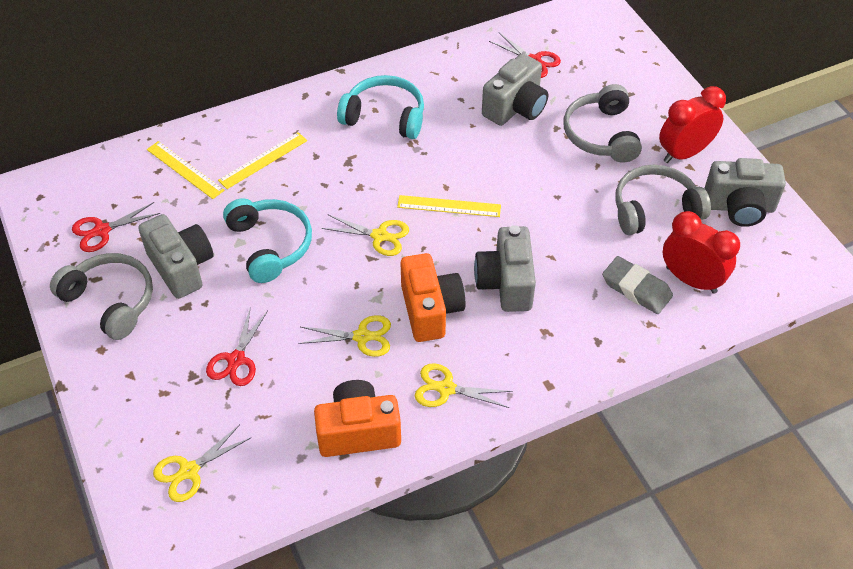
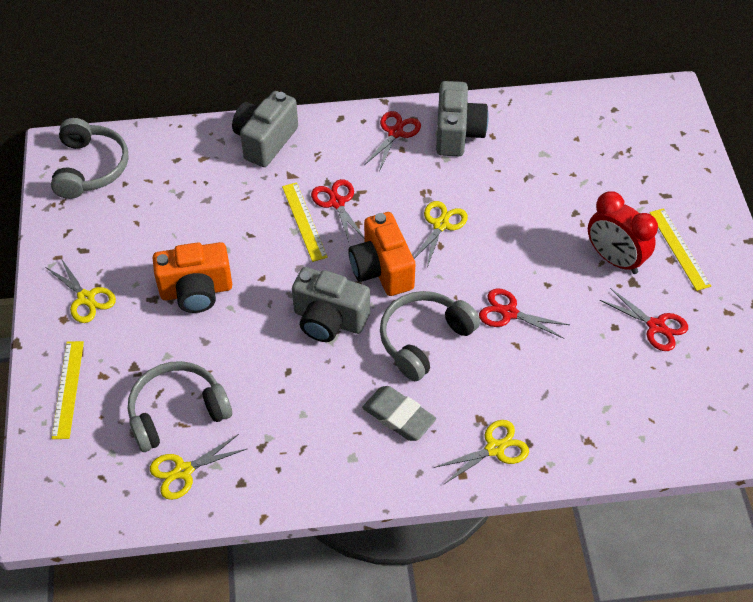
grey camera: [138,214,214,299] [474,225,536,312] [482,53,548,126] [704,158,786,227] = 4 -> [232,91,298,167] [292,267,370,342] [436,81,489,156] = 3
red clock: [659,86,726,163] [663,211,740,294] = 2 -> [588,192,658,274] = 1
red scissors: [72,202,160,252] [206,307,268,386] [489,33,561,78] = 3 -> [311,179,364,244] [364,111,421,171] [479,288,569,339] [600,288,688,351] = 4
turquoise headphones: [223,198,312,283] [337,75,424,139] = 2 -> none = 0

